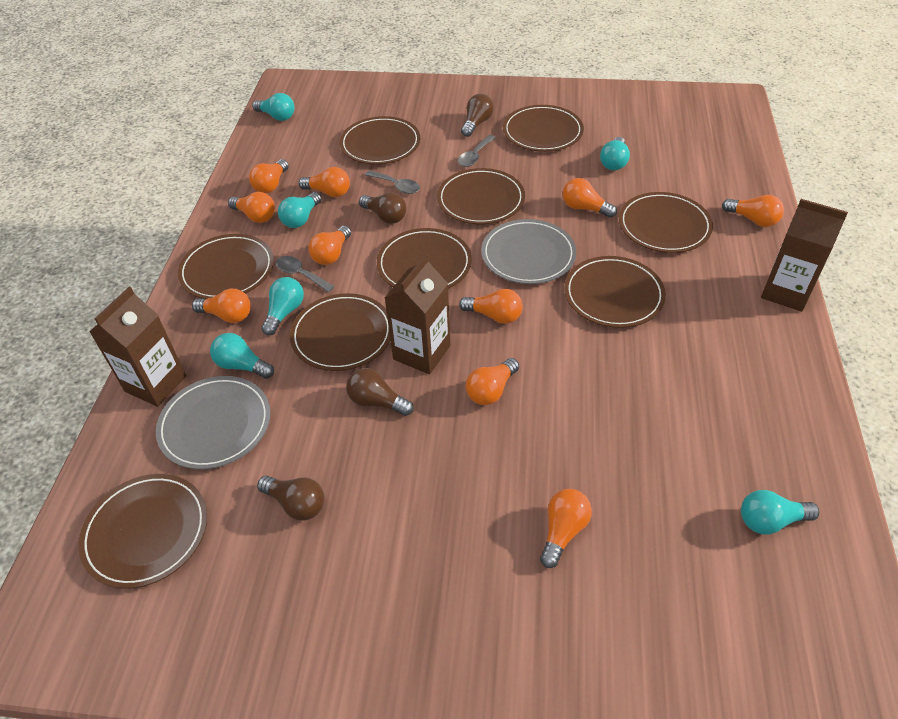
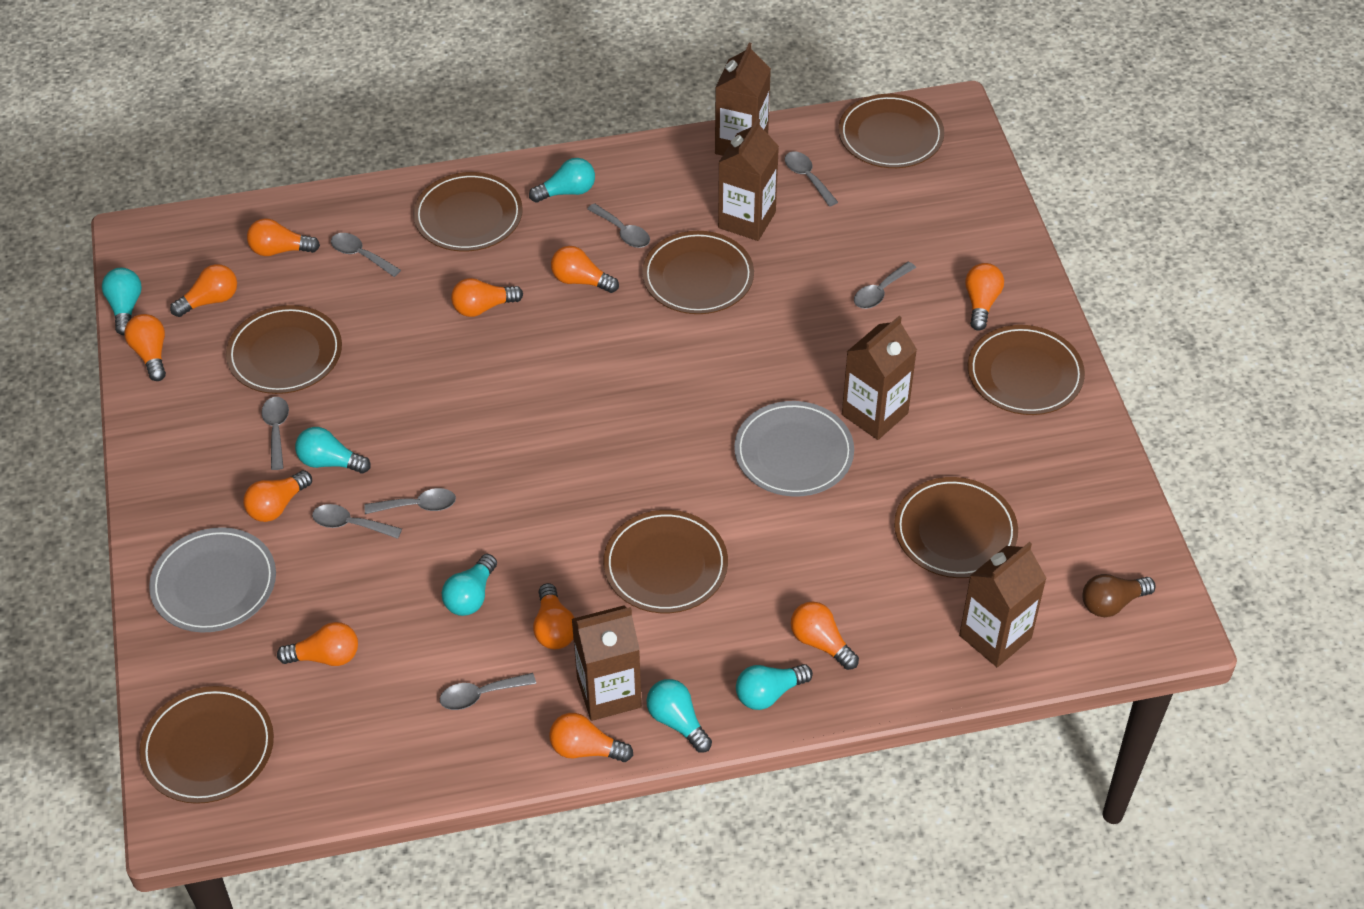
brown carton: [90,287,186,407] [385,254,450,374] [761,199,848,312] = 3 -> [572,605,642,721] [715,42,771,156] [718,118,779,241] [842,316,917,440] [959,542,1047,667] = 5
brown light bulb: [257,476,324,521] [346,368,414,416] [359,192,407,224] [461,94,494,137] = 4 -> [1082,574,1156,617] = 1
brown plate: [79,474,207,589] [178,234,274,299] [290,293,390,371] [340,116,420,164] [377,228,472,289] [437,168,525,224] [503,105,584,152] [564,256,666,328] [619,192,713,253] = 9 -> [139,686,274,804] [226,305,342,394] [413,172,523,252] [603,510,728,613] [642,231,754,314] [838,94,944,168] [894,477,1018,578] [968,325,1085,415] = 8
grey spoon: [275,256,335,292] [365,170,420,194] [458,135,496,167] = 3 -> [261,397,289,470] [312,504,402,539] [331,233,401,277] [364,488,456,514] [440,673,536,710] [587,203,650,248] [785,151,838,207] [854,261,916,309] = 8
orange light bulb: [192,289,251,323] [228,192,275,223] [249,159,289,193] [299,167,350,197] [308,226,351,265] [459,289,523,324] [466,358,519,405] [540,489,592,568] [563,178,617,218] [722,195,784,227] = 10 -> [124,314,166,381] [170,264,237,317] [243,470,312,522] [247,218,320,256] [277,622,358,666] [451,278,523,317] [533,583,575,649] [549,713,633,762] [551,246,619,293] [791,601,859,670] [965,263,1004,331] = 11

